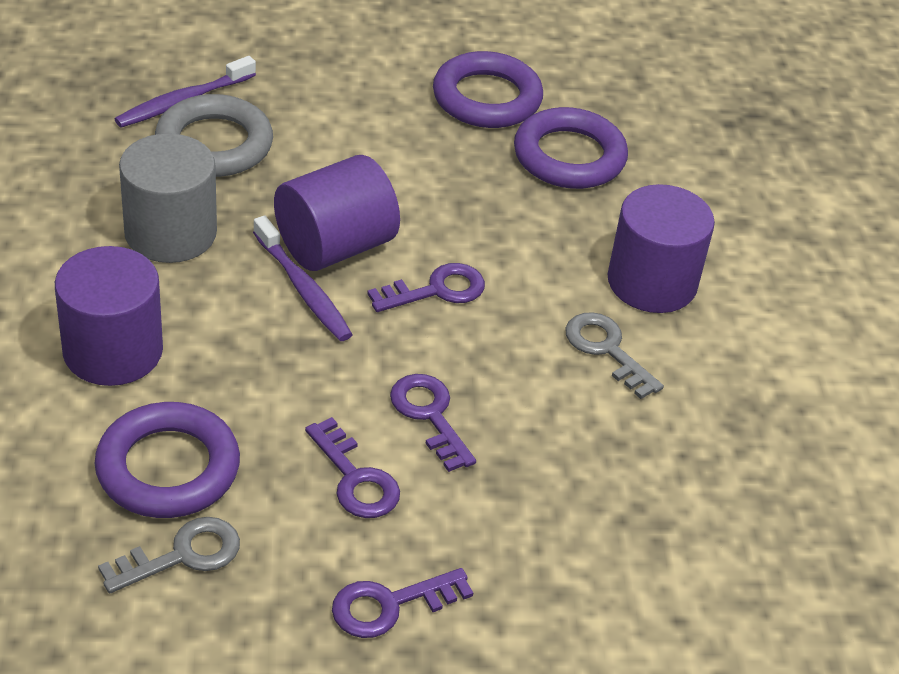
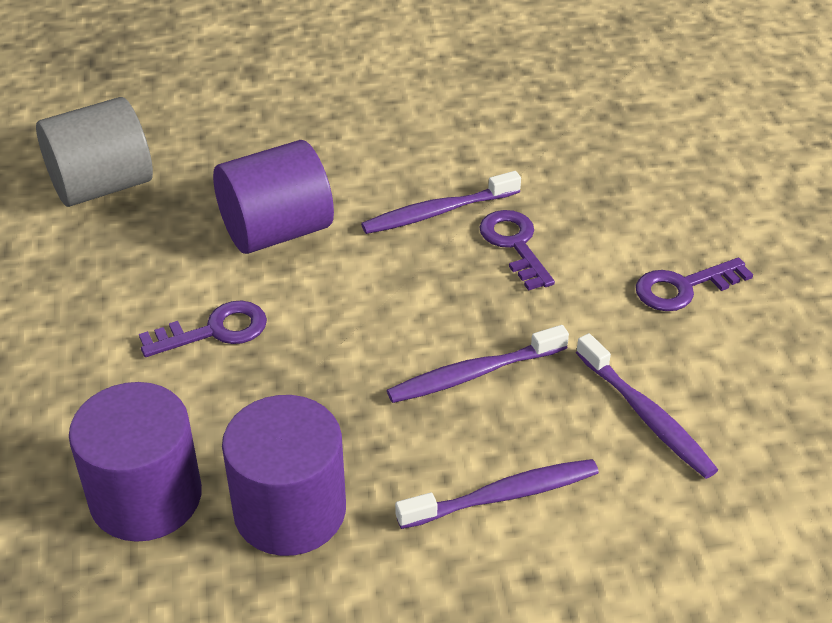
grey key: [98,517,240,593] [565,312,664,399] = 2 -> none = 0
grey ring: [155,94,273,177] = 1 -> none = 0
purple key: [305,417,400,518] [332,568,473,638] [367,263,485,312] [390,374,476,472] = 4 -> [139,301,267,357] [479,210,555,291] [636,257,753,311] = 3
purple ring: [94,402,240,518] [433,51,543,128] [514,107,628,189] = 3 -> none = 0
purple toothbrush: [115,56,256,128] [253,215,353,341] = 2 -> [361,171,521,234] [387,325,569,403] [395,459,599,529] [576,333,718,479] = 4

